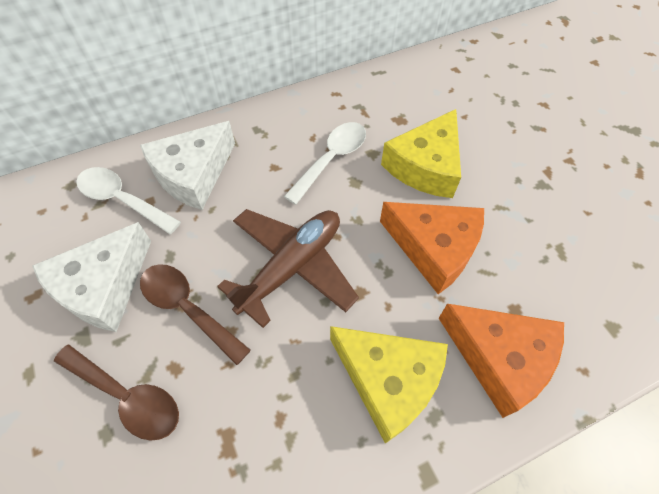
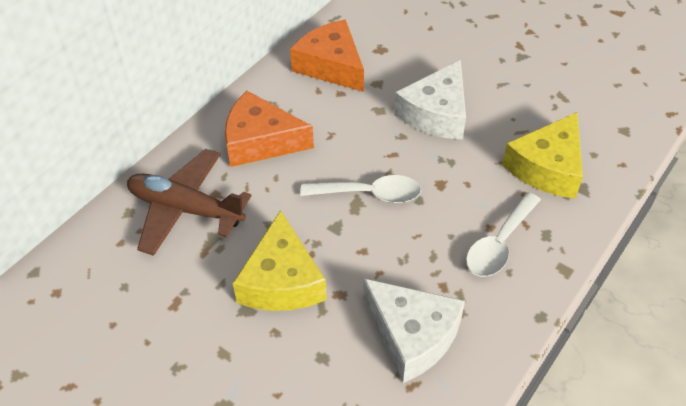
brown spoon: [54,344,179,441] [140,264,251,365] = 2 -> none = 0

